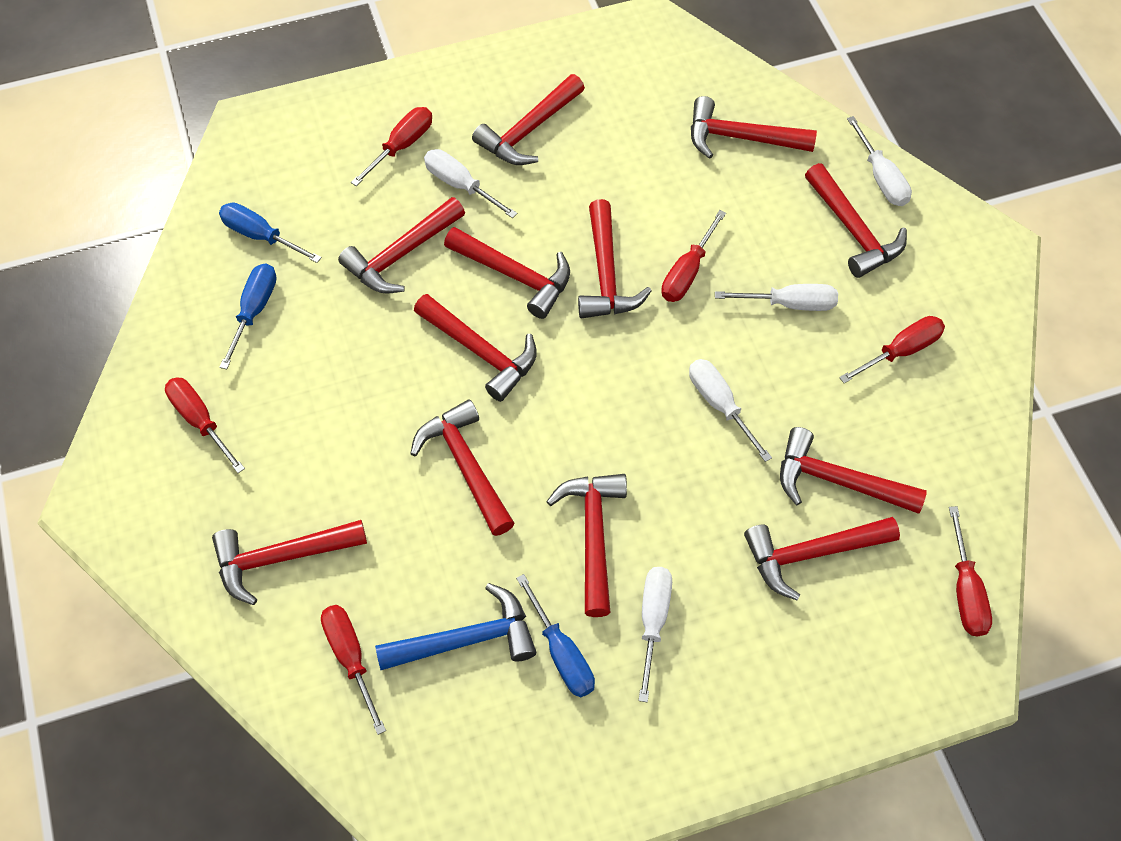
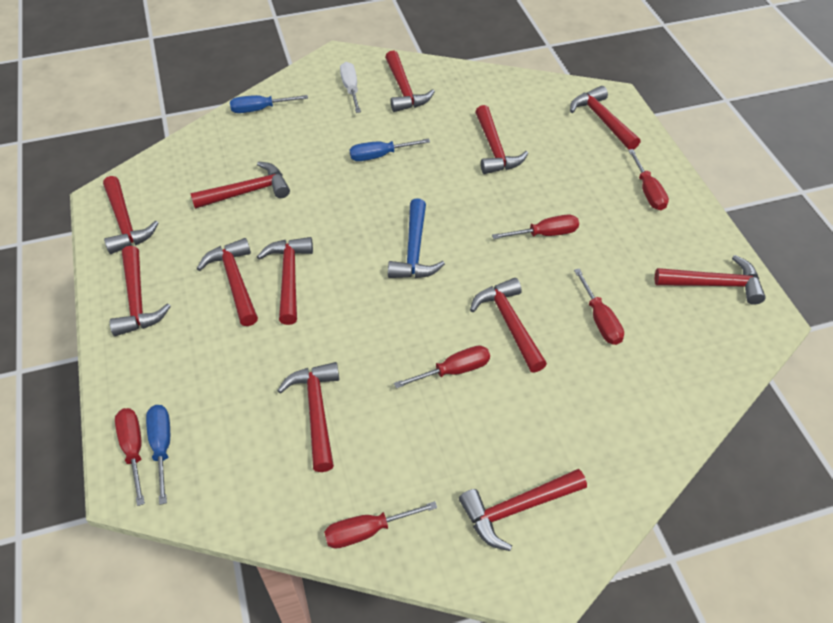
white screwdriver: [424,149,517,218] [639,567,672,702] [689,359,772,462] [715,284,838,311] [847,116,912,206] = 5 -> [340,62,361,113] = 1

